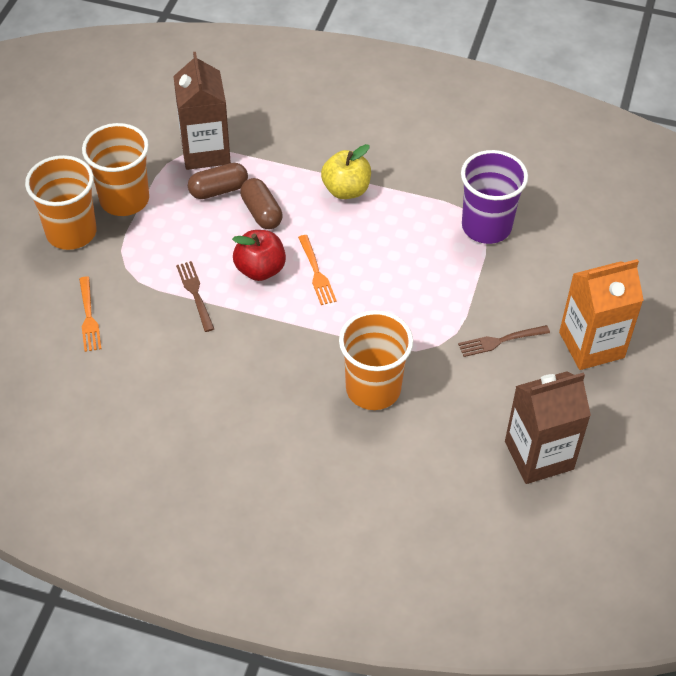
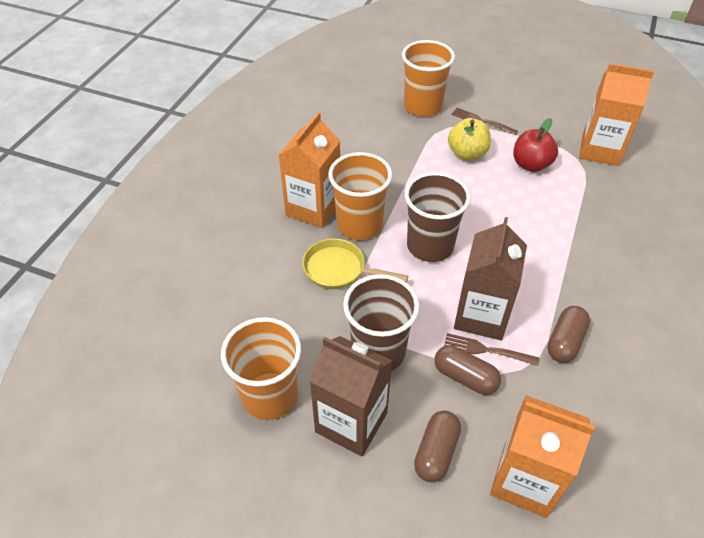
brown capsule: [188,163,248,199] [240,178,283,229] = 2 -> [414,410,461,482] [435,345,501,395] [547,306,590,363] = 3
brown cup: none = 0 -> [343,274,419,371] [405,172,471,262] = 2
orange carton: [559,259,644,370] = 1 -> [279,112,340,228] [490,395,595,518] [579,63,654,166] = 3
orange fork: [79,276,101,352] [298,235,337,305] = 2 -> none = 0
purple cup: [461,150,528,244] = 1 -> none = 0
yellow pan: none = 0 -> [302,238,408,289] = 1

